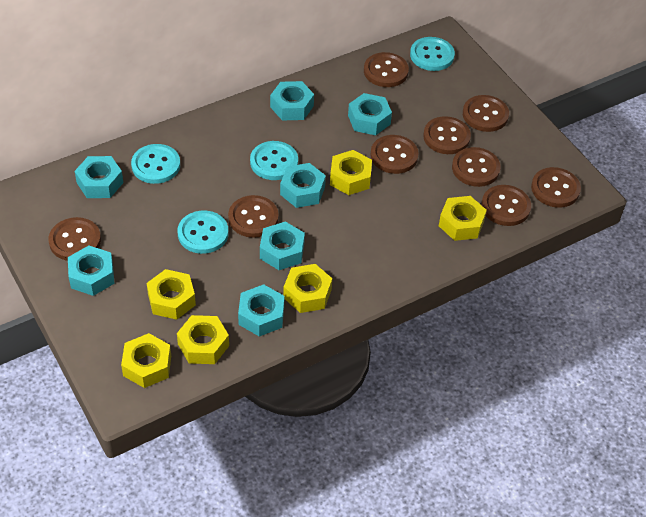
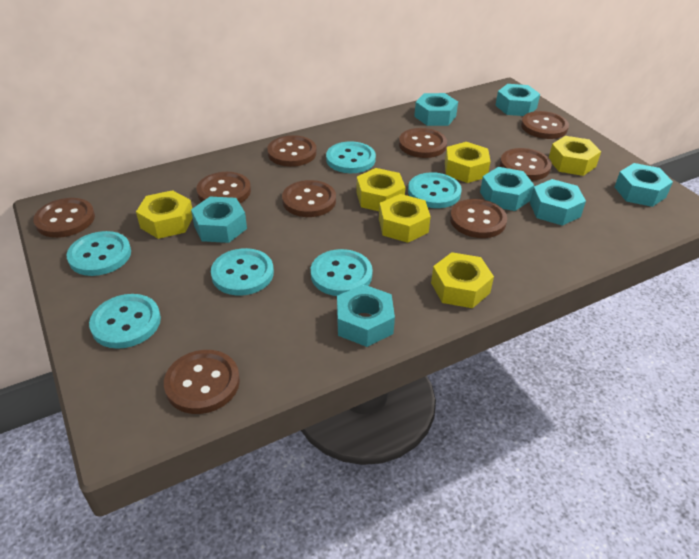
turquoise button: [131,144,180,184] [178,211,229,254] [250,141,298,180] [410,37,455,71] = 4 -> [67,231,131,276] [89,294,161,349] [211,248,274,296] [311,249,373,296] [326,141,376,173] [408,172,462,208] = 6

